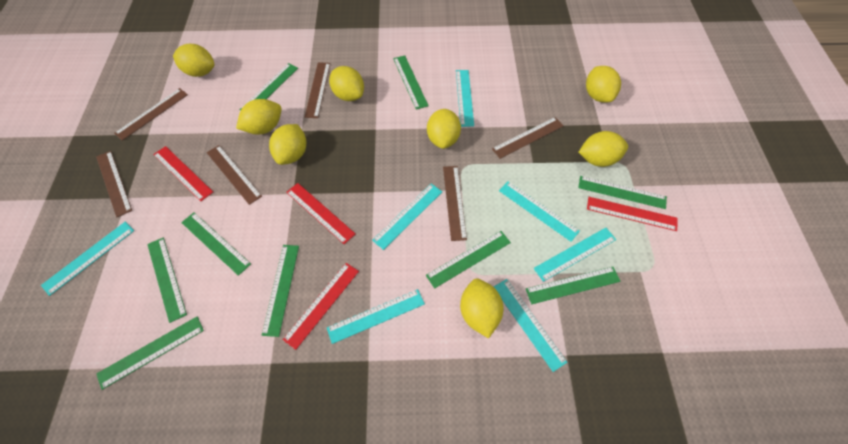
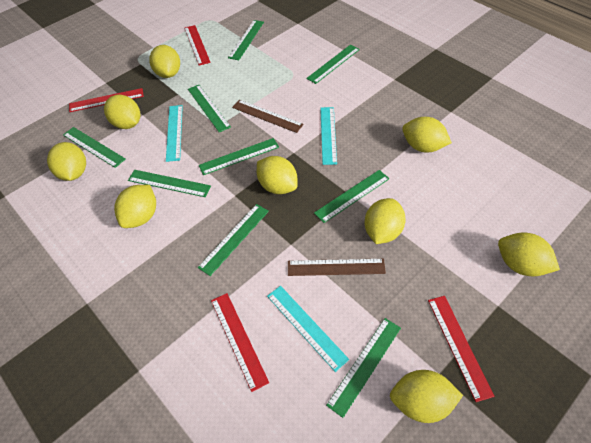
brown ruler: [96,151,132,217] [114,88,188,141] [206,145,262,205] [305,62,330,118] [443,166,467,241] [492,117,564,159] = 6 -> [232,99,304,133] [288,258,386,276] = 2
turquoise ruler: [41,222,134,296] [327,289,425,344] [372,184,442,250] [456,70,474,127] [494,279,567,372] [499,182,580,242] [533,228,616,282] = 7 -> [166,105,183,162] [267,286,349,372] [320,107,337,165] = 3
yellow lemon: [173,44,214,77] [236,99,282,135] [269,124,306,165] [329,66,364,101] [427,109,461,149] [460,279,504,338] [579,131,628,167] [586,66,621,102] = 8 -> [47,142,86,181] [104,95,140,129] [114,185,156,228] [149,45,180,78] [257,156,298,194] [365,198,406,244] [390,370,463,423] [402,117,452,152] [498,233,560,276] = 9

